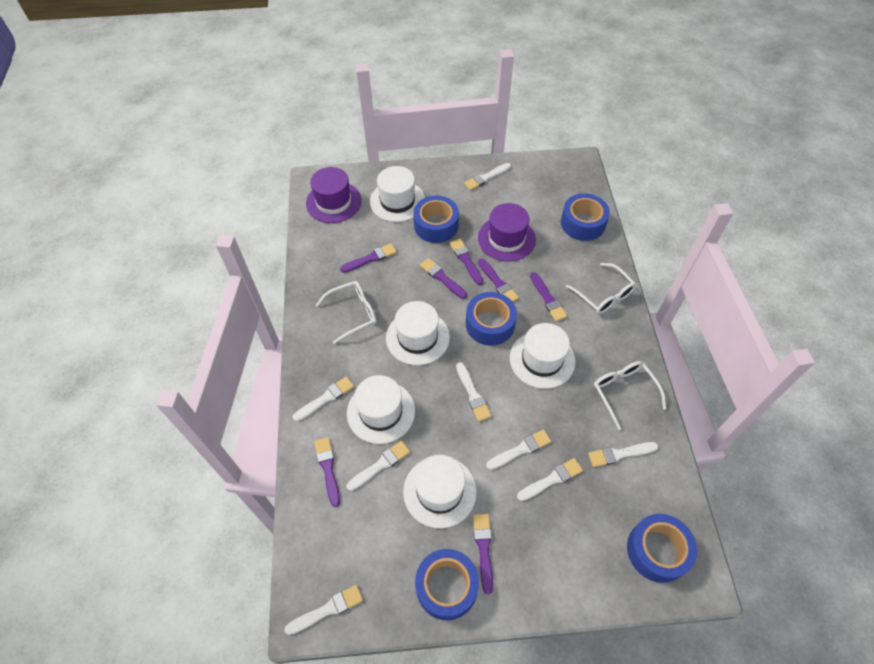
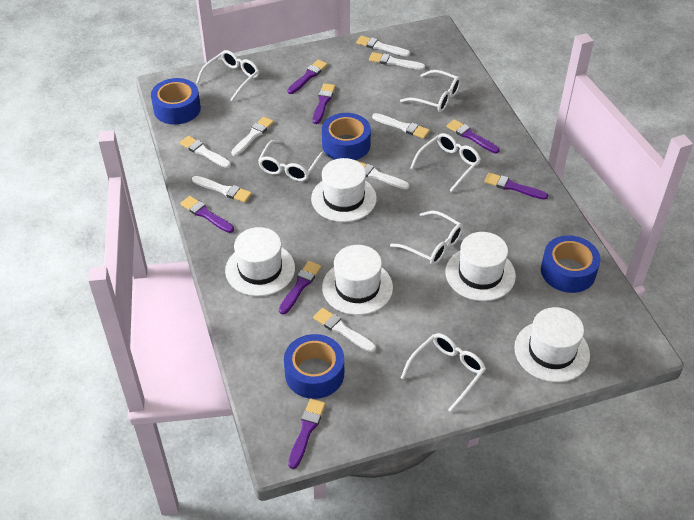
blue tape: [413,196,459,243] [415,549,479,620] [466,292,517,346] [561,193,610,241] [627,514,697,583] = 5 -> [151,78,201,125] [284,334,344,399] [322,113,371,160] [541,235,601,293] = 4
purple hat: [306,167,362,223] [478,203,536,262] = 2 -> none = 0
white glasses: [315,281,377,344] [566,263,636,314] [594,361,666,430] = 3 -> [196,50,259,101] [258,140,324,181] [390,211,463,265] [400,70,461,112] [401,333,486,412] [410,133,481,192] = 6

